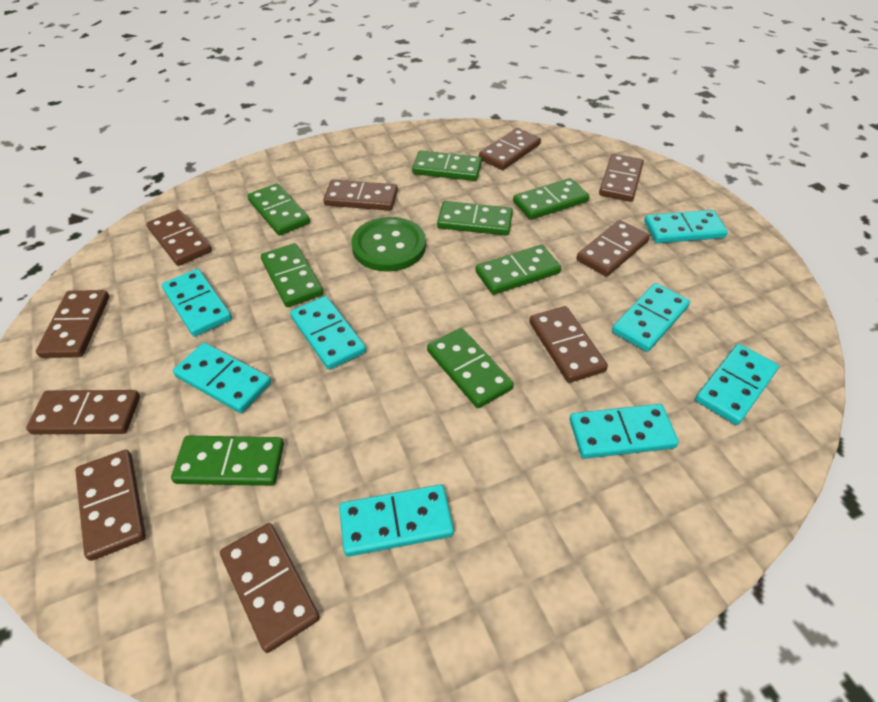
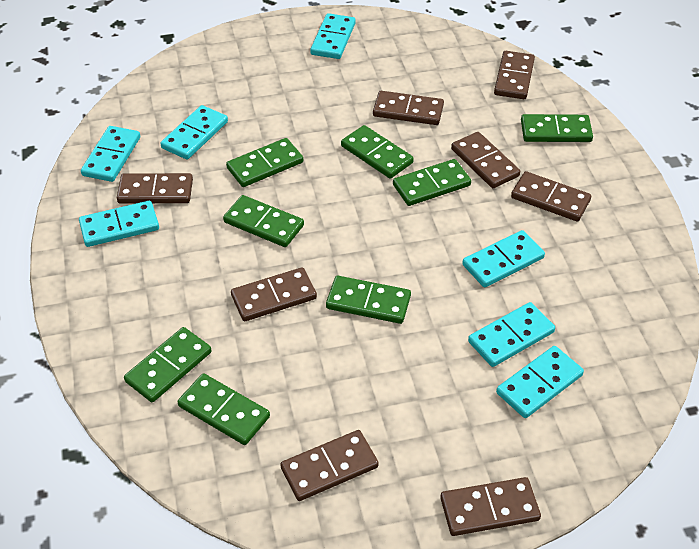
brown domino: [26,390,140,434] [36,290,110,358] [75,450,146,561] [147,210,212,266] [220,523,320,653] [323,180,398,211] [479,128,541,170] [529,306,608,383] [576,220,650,277] [599,154,644,202] = 10 -> [117,173,193,203] [231,267,317,321] [280,430,379,501] [373,91,444,125] [440,477,541,536] [451,132,520,188] [494,51,535,99] [511,171,591,222] = 8
green button: [351,217,426,272] = 1 -> none = 0
turquoise domino: [162,269,232,337] [173,343,271,413] [290,296,366,370] [339,485,454,557] [569,404,679,459] [612,283,690,352] [644,210,728,243] [695,344,779,425] = 8 -> [79,201,159,247] [81,126,140,182] [160,105,228,159] [310,13,356,59] [462,230,545,287] [468,302,555,367] [496,346,584,418] = 7

